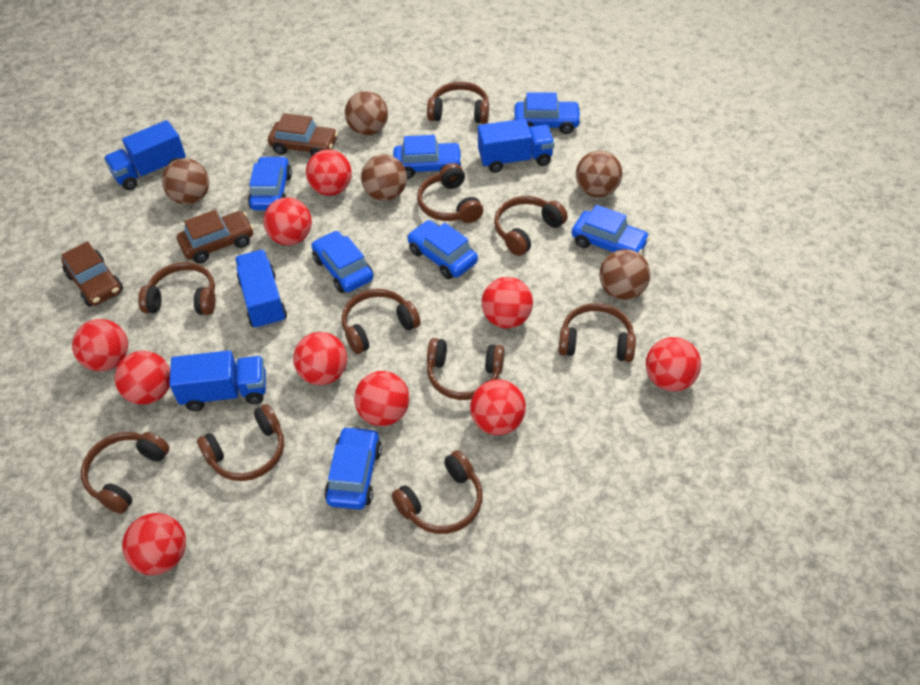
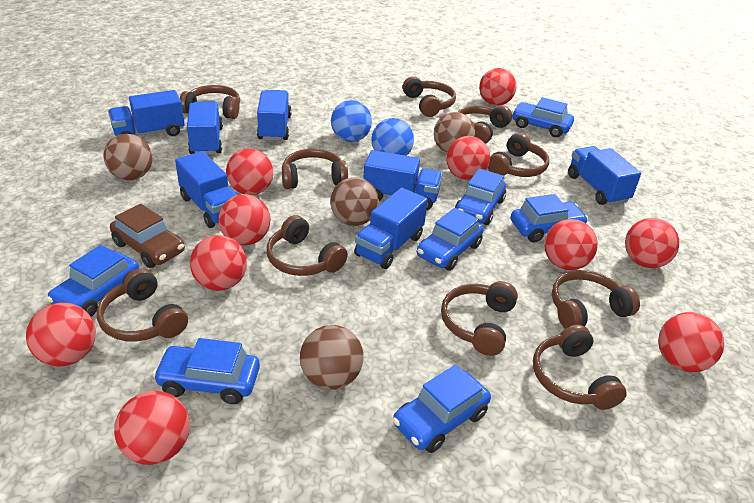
blue ball: none = 0 -> [331,100,372,142] [371,118,414,156] = 2
blue truck: [104,120,186,190] [169,350,266,411] [235,250,287,329] [478,119,554,173] = 4 -> [108,90,185,136] [175,151,237,228] [187,101,223,155] [257,90,292,141] [354,188,428,269] [363,150,442,210] [568,146,641,205] = 7
brown ball: [162,158,209,205] [345,91,388,135] [361,154,407,201] [576,151,622,197] [599,249,651,300] = 5 -> [104,134,153,180] [300,325,363,389] [330,177,379,226] [434,112,475,153] = 4
brown car: [61,241,123,307] [177,210,254,263] [268,113,338,156] = 3 -> [110,204,185,268] = 1

